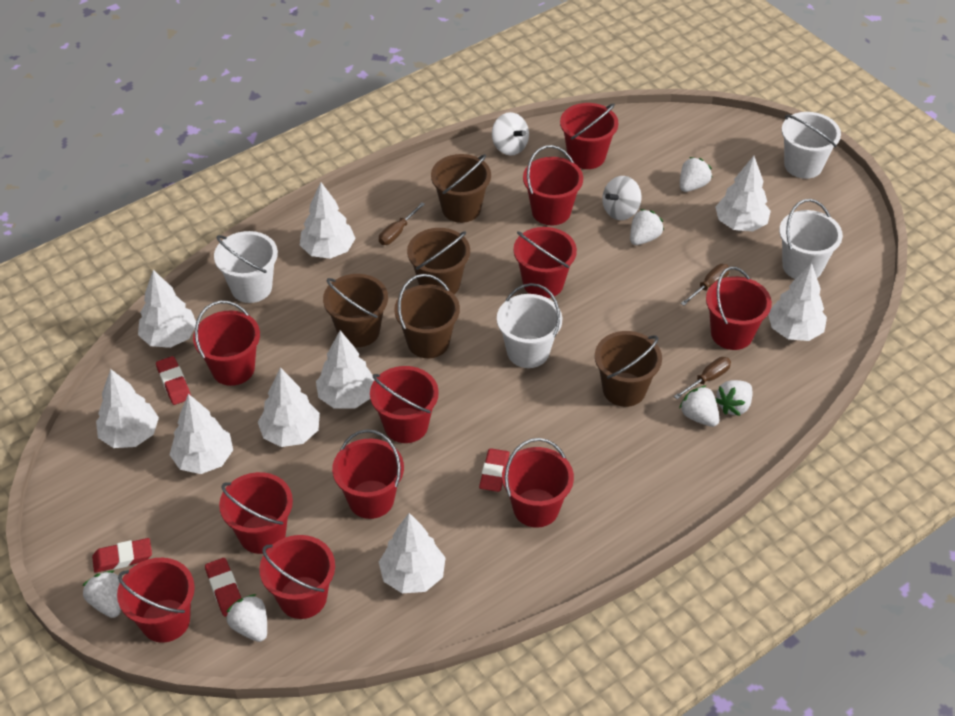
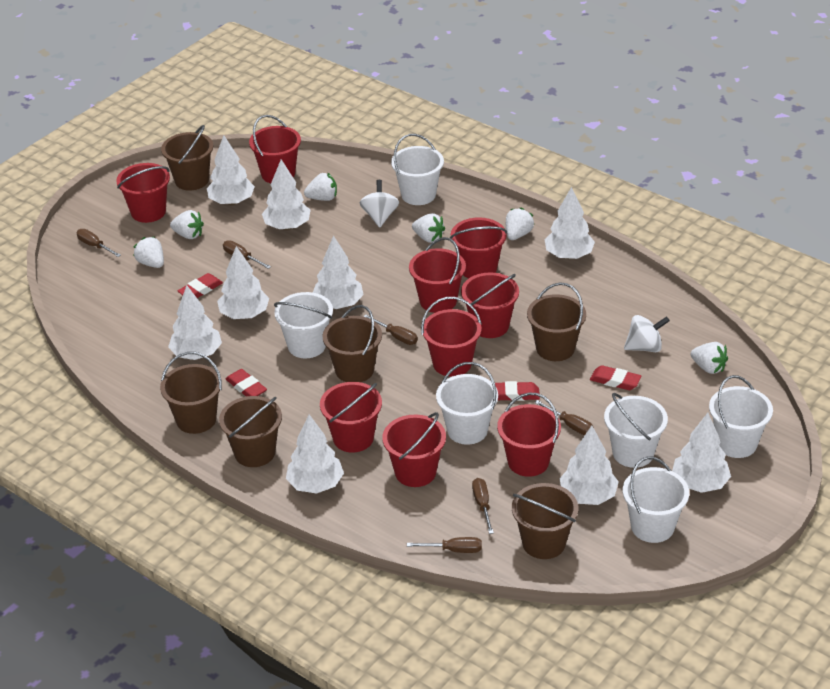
brown bucket: [323,274,388,347] [394,274,460,358] [407,228,470,295] [431,154,491,223] [595,331,662,407] = 5 -> [160,352,222,434] [161,125,213,191] [219,396,282,467] [322,305,382,382] [512,483,578,559] [527,282,586,361] = 6
brown screwdriver: [379,202,425,245] [674,357,731,399] [681,264,730,306] = 3 -> [76,229,121,257] [223,240,271,269] [363,315,418,345] [407,537,482,553] [472,478,494,534] [535,400,594,435] = 6
red bucket: [117,558,195,643] [193,301,260,386] [219,472,293,554] [260,535,335,619] [332,429,404,519] [370,366,439,443] [502,438,574,528] [514,227,577,298] [523,145,583,225] [560,103,618,169] [706,267,772,350] = 11 -> [116,163,170,223] [249,115,301,183] [320,382,382,453] [382,412,446,487] [409,237,466,313] [421,297,482,377] [450,217,507,279] [461,272,519,338] [497,392,561,477] = 9
white bucket: [214,231,278,303] [497,283,562,368] [779,199,843,279] [782,112,841,179] = 4 -> [274,292,333,358] [391,134,444,205] [436,362,498,445] [604,393,668,468] [623,456,689,543] [709,375,773,458] = 6

